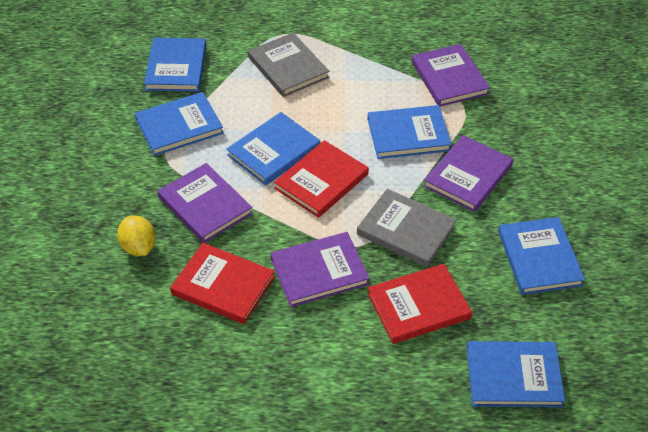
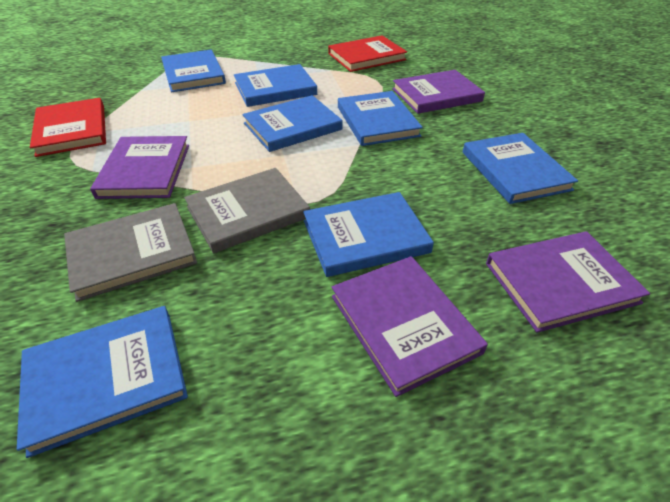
blue book: [135,92,224,156] [144,38,206,92] [226,112,320,185] [368,105,452,159] [467,341,565,407] [498,217,585,295] = 6 -> [17,306,188,458] [161,50,226,92] [234,64,317,107] [242,95,343,152] [303,192,434,277] [338,91,423,146] [463,133,578,204] = 7
red book: [170,243,275,324] [274,140,369,218] [367,264,472,344] = 3 -> [30,98,106,157] [328,35,407,72] = 2
yellow lemon: [117,215,156,256] = 1 -> none = 0

